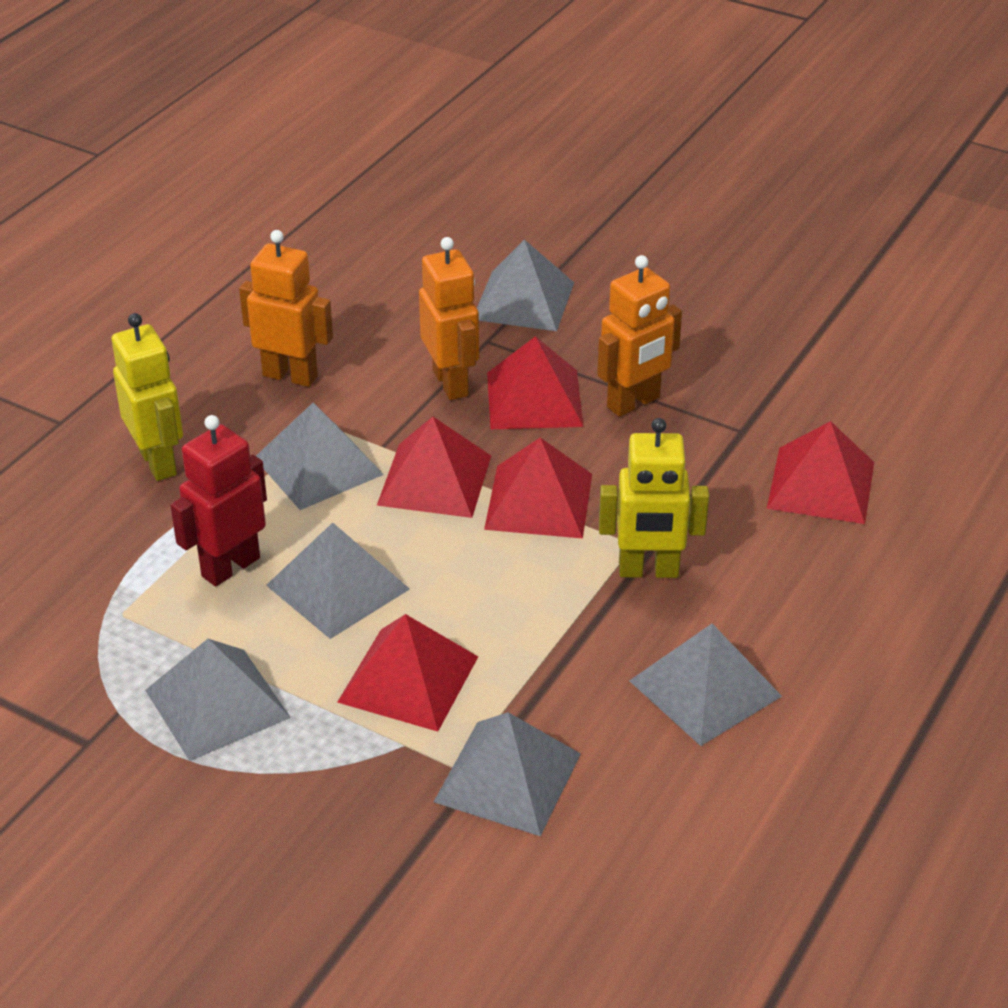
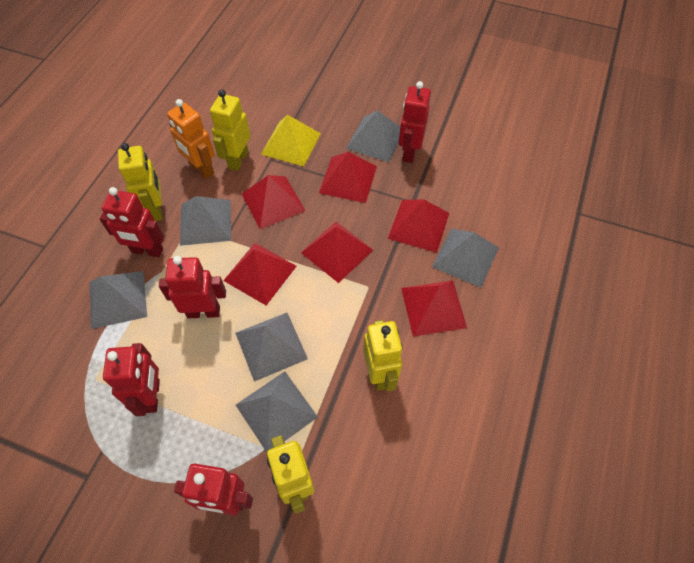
orange robot: [239,230,333,387] [419,237,479,400] [597,255,682,417] = 3 -> [167,99,215,179] = 1
red pyramid: [337,614,478,732] [377,417,491,518] [484,438,592,539] [487,336,584,429] [767,421,874,524] = 5 -> [223,243,297,305] [242,175,306,229] [301,222,373,283] [319,152,377,203] [388,199,449,253] [401,280,467,337] = 6
red robot: [170,415,267,586] = 1 -> [99,187,164,257] [103,343,160,416] [159,256,226,318] [174,464,253,515] [399,81,431,163] = 5
yellow pyramid: none = 0 -> [261,115,321,166] = 1
yellow robot: [112,313,183,481] [599,418,709,578] = 2 -> [118,143,163,221] [210,89,251,171] [267,435,314,514] [363,320,403,391] = 4

